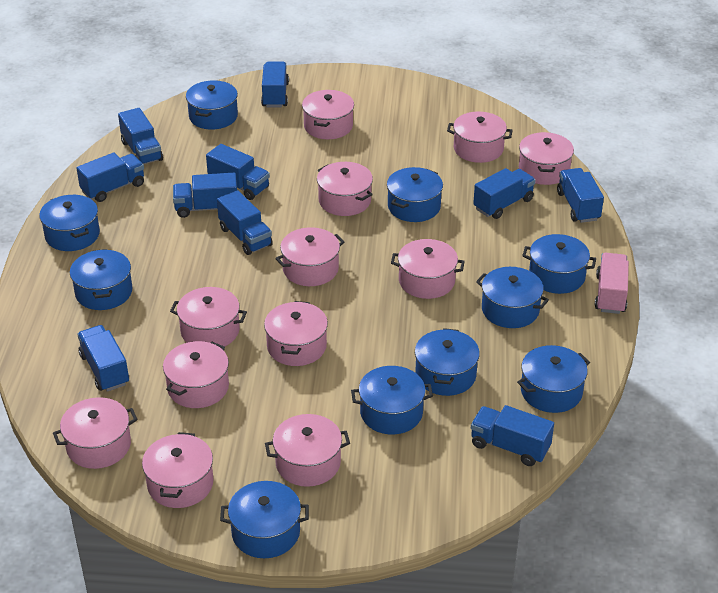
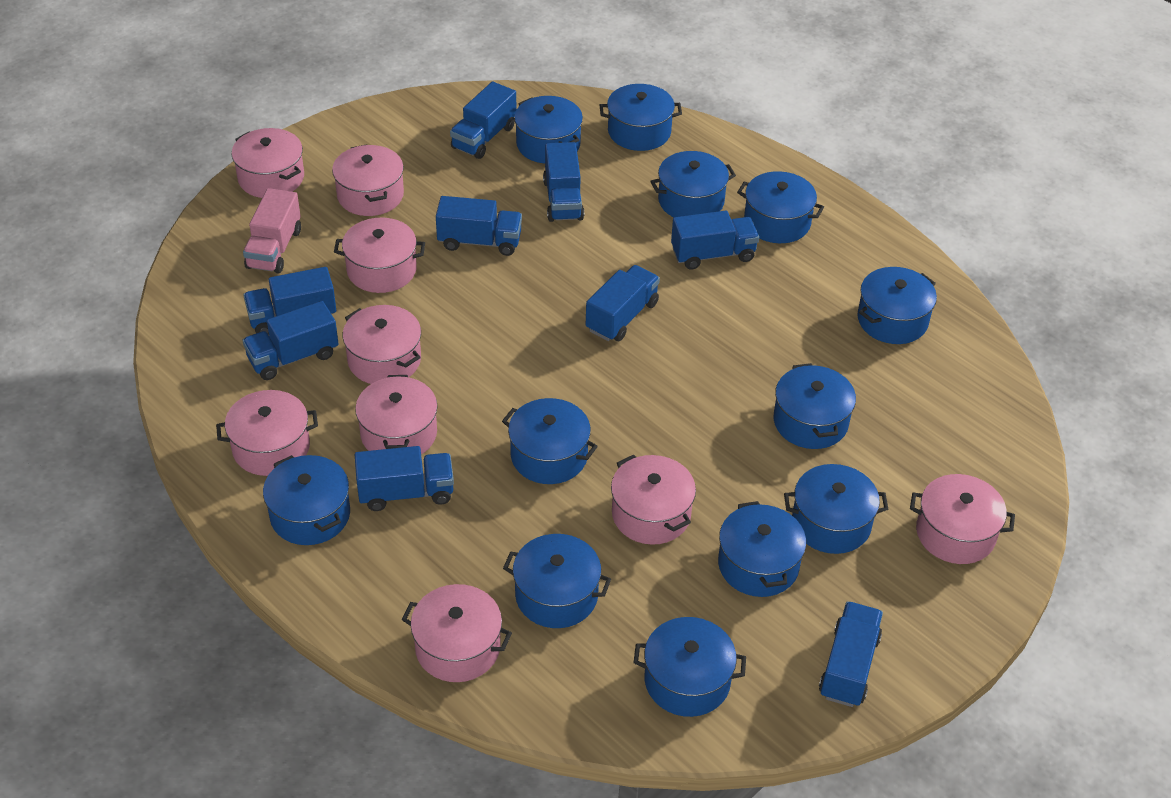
blue pot: [39,195,100,251] [70,249,132,310] [186,80,238,130] [220,481,309,558] [351,366,433,434] [387,167,443,222] [415,328,480,396] [476,267,549,328] [517,345,590,413] [522,234,596,294] = 10 -> [263,455,350,545] [502,398,598,484] [503,534,611,628] [514,96,583,163] [600,84,682,151] [634,617,746,717] [650,151,736,217] [718,501,806,597] [737,171,824,243] [773,363,856,449] [784,464,888,554] [857,267,937,344] = 12
blue truck: [76,153,144,202] [78,325,129,392] [118,108,163,164] [173,173,237,218] [206,144,270,200] [217,190,273,255] [261,62,289,108] [471,405,554,466] [473,168,535,219] [557,168,604,223] = 10 -> [242,301,339,380] [244,267,336,335] [355,446,454,511] [436,196,522,256] [450,81,516,159] [543,142,584,222] [586,265,660,341] [671,211,759,270] [819,601,883,707] = 9
pink pot: [53,397,138,469] [142,432,214,508] [163,341,229,408] [170,287,247,347] [264,301,328,366] [265,414,350,487] [275,227,344,286] [302,90,354,139] [317,162,373,216] [391,239,465,299] [447,112,513,163] [519,132,574,185] = 12 -> [216,390,318,476] [232,128,304,198] [332,145,404,216] [334,218,425,293] [343,305,421,384] [355,375,438,455] [402,584,512,682] [611,455,696,545] [910,474,1015,564] = 9

